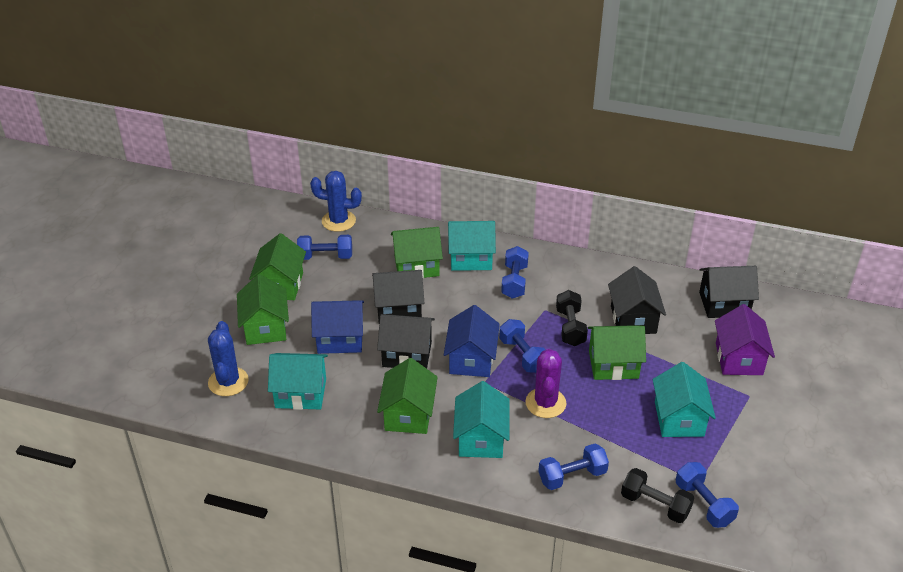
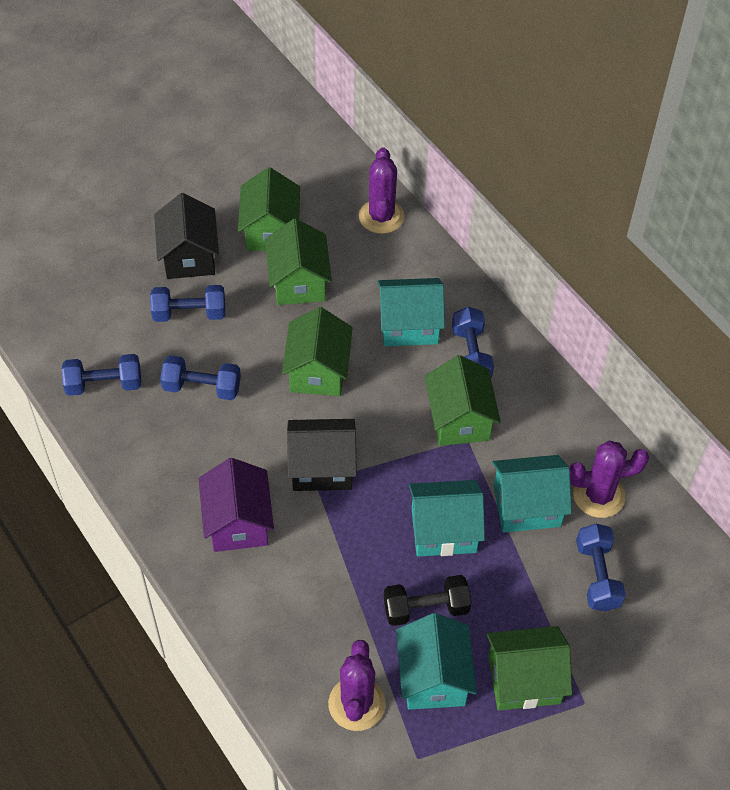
black dumbbell: [556,290,588,346] [621,468,694,523] = 2 -> [384,575,471,626] = 1
black house: [372,270,424,323] [377,314,435,369] [608,266,666,334] [699,266,759,318] = 4 -> [154,193,219,279] [287,419,357,491] = 2
blue cactus: [208,321,249,396] [310,171,362,232] = 2 -> none = 0
blue house: [311,300,364,354] [444,305,500,377] = 2 -> none = 0
purple cactus: [525,349,567,418] = 1 -> [328,640,386,731] [359,148,404,234] [569,441,649,518] = 3

